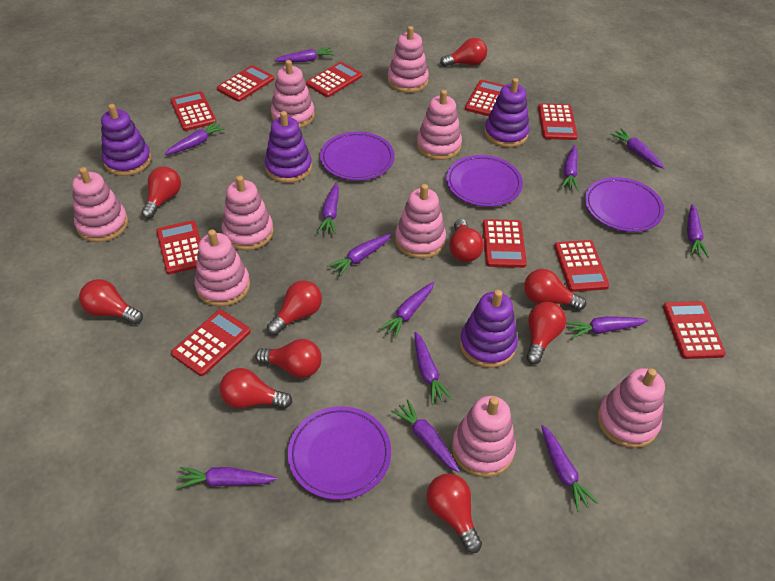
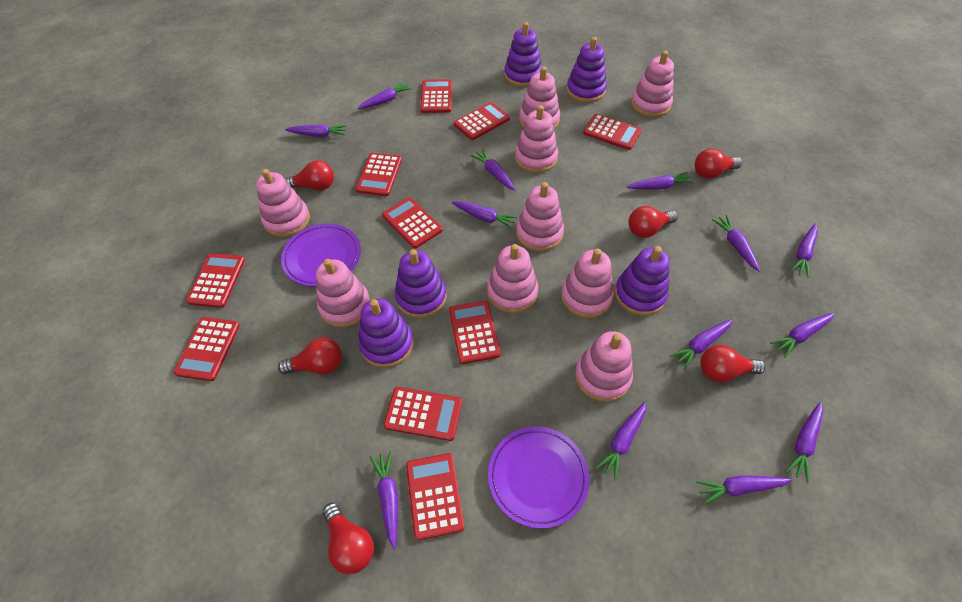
purple plate: [288,406,391,500] [320,132,395,181] [446,155,523,207] [585,177,664,232] = 4 -> [281,224,361,287] [488,426,589,529] = 2
purple stacking toy: [101,104,151,176] [265,111,312,183] [460,290,518,368] [484,78,530,147] = 4 -> [358,299,414,368] [395,249,447,318] [504,22,542,87] [567,37,607,103] [615,246,670,316] = 5
red light bulb: [79,279,143,324] [141,167,181,219] [219,368,292,409] [255,339,322,378] [267,280,322,335] [427,474,482,553] [440,38,487,67] [449,219,484,262] [524,269,586,311] [526,302,566,364] = 10 -> [278,338,342,375] [285,160,334,190] [322,503,374,574] [628,206,678,238] [695,148,742,179] [700,345,765,382] = 6

